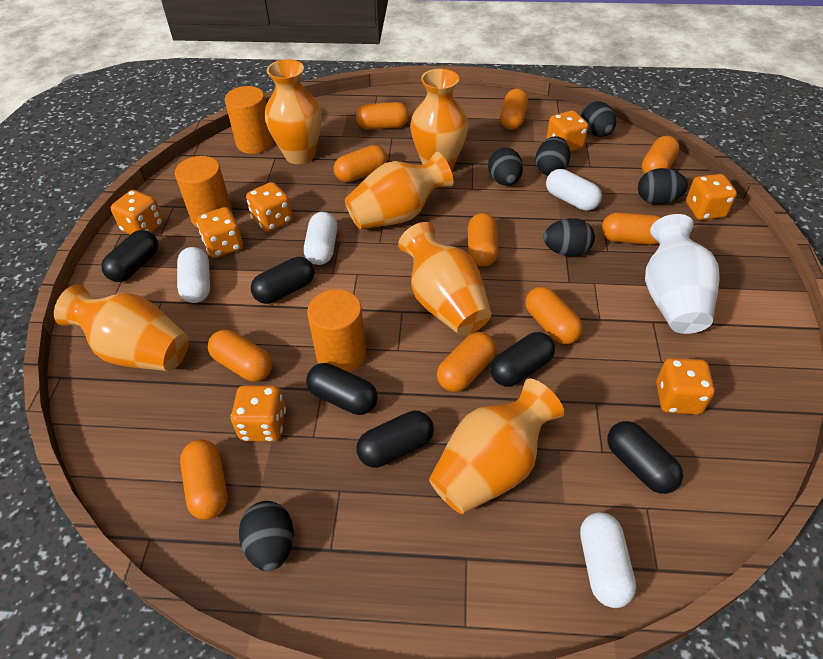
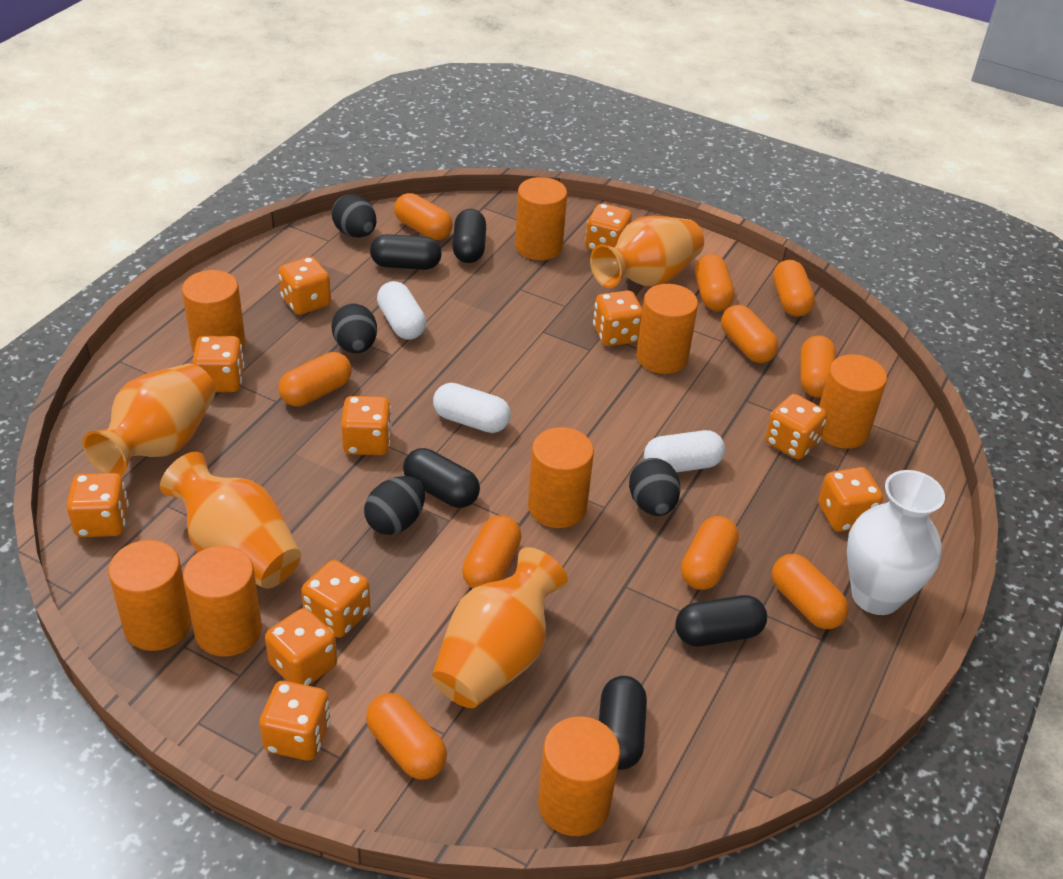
black capsule: [101,230,158,282] [251,257,315,304] [306,363,378,415] [357,411,434,468] [490,332,555,387] [607,421,683,494] = 6 -> [370,234,442,270] [403,448,480,508] [453,209,486,263] [599,676,647,770] [675,595,767,647] = 5
black egg: [239,501,294,571] [488,147,523,186] [535,136,570,176] [543,218,595,257] [581,101,616,137] [638,168,688,204] = 6 -> [331,304,377,353] [332,194,376,238] [364,476,425,535] [629,458,680,516] = 4
orange cylinder: [175,156,233,228] [225,86,273,154] [307,289,366,373] = 3 -> [108,540,191,651] [182,270,246,352] [183,546,262,657] [515,177,567,260] [528,427,594,528] [538,716,620,836] [636,284,698,374] [819,354,887,449] = 8
orange dice: [111,190,163,235] [197,207,243,258] [231,385,286,442] [246,182,293,232] [546,110,589,152] [656,358,715,415] [686,174,737,220] = 7 -> [67,473,129,537] [192,336,244,392] [259,681,331,761] [265,608,337,685] [278,257,331,315] [301,560,370,638] [341,396,392,455] [585,203,632,251] [593,290,642,346] [765,394,827,459] [818,467,883,532] = 11
orange vase: [54,284,189,371] [265,59,322,164] [345,152,453,229] [398,222,491,336] [410,69,468,171] [429,379,564,514] = 6 -> [83,364,215,476] [160,452,301,589] [432,547,568,708] [590,216,704,288] = 4
white capsule: [177,247,210,303] [304,212,337,265] [546,169,602,211] [580,512,636,608] = 4 -> [377,281,426,340] [433,383,511,433] [644,430,725,472] = 3

